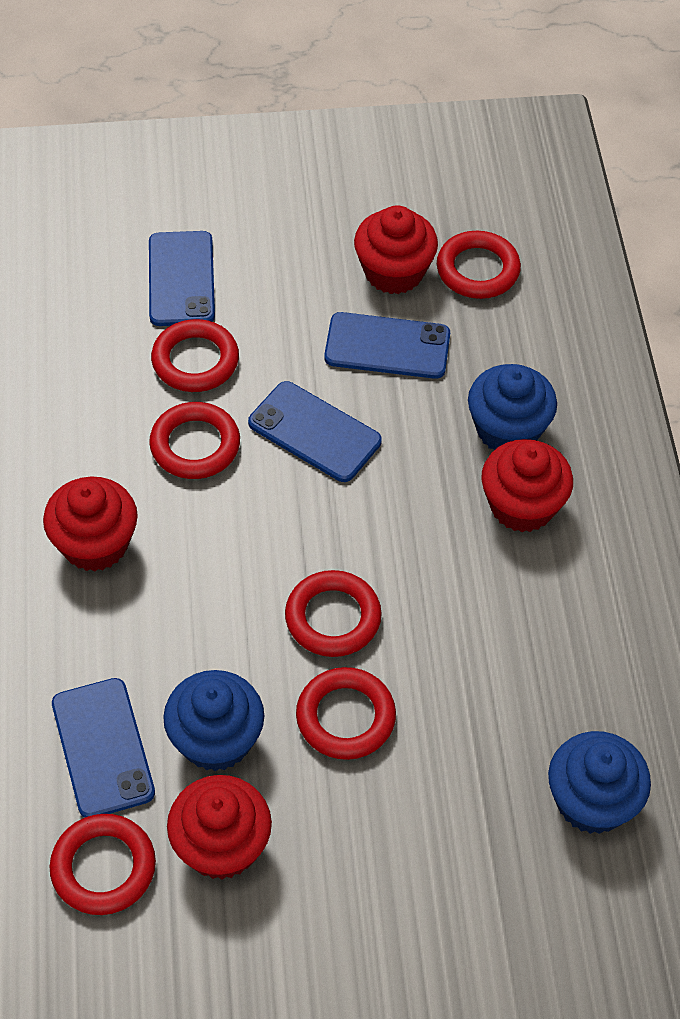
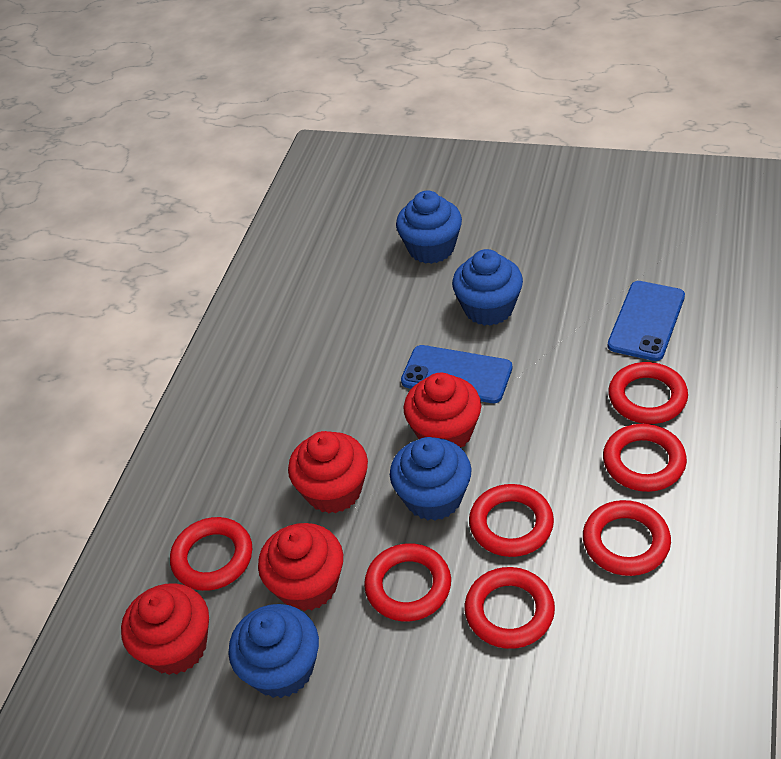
blue cupcake: [163,670,264,771] [468,364,557,450] [548,731,651,834] = 3 -> [228,604,319,698] [390,437,471,521] [396,190,462,264] [452,249,523,326] = 4
blue phone: [52,678,155,818] [149,231,215,326] [248,381,382,482] [324,312,450,379] = 4 -> [401,345,512,403] [608,281,685,361] = 2
red ring: [50,814,156,915] [149,402,240,479] [151,319,239,392] [285,570,382,657] [296,667,396,760] [437,231,521,299] = 6 -> [170,517,252,591] [364,543,451,621] [465,567,555,649] [469,484,554,557] [583,500,671,576] [603,424,687,492] [608,362,688,424] = 7

